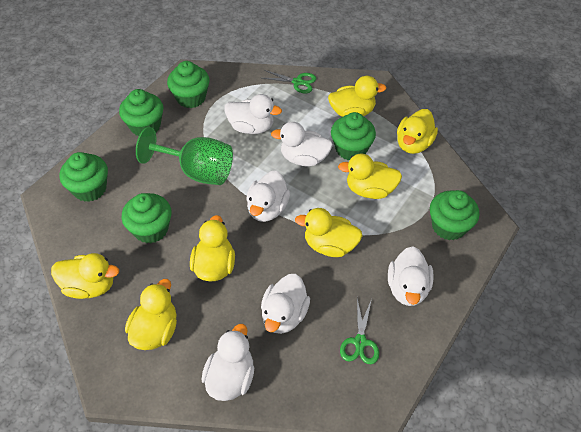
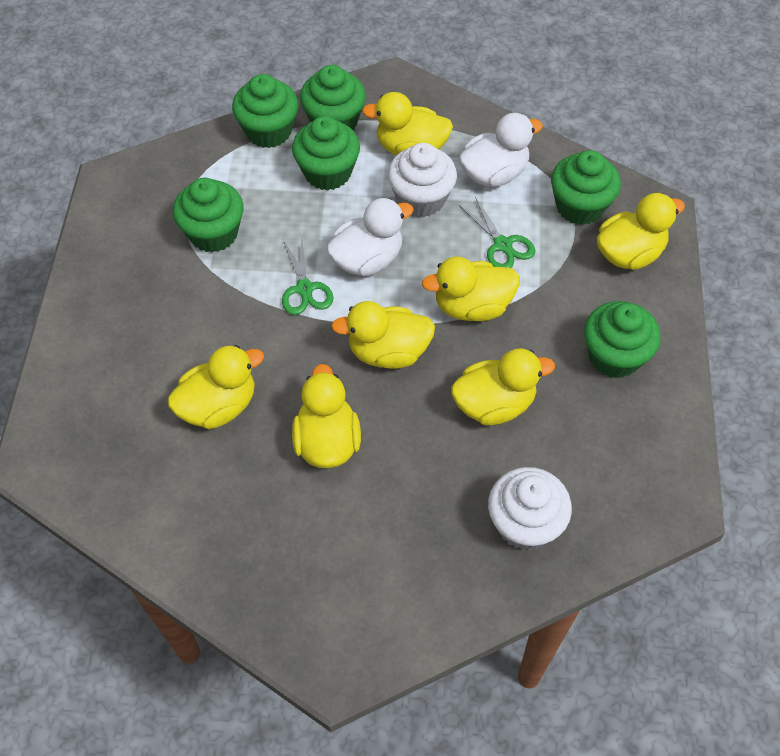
green goblet: [136,127,233,185] = 1 -> none = 0
white cupcake: none = 0 -> [388,143,457,217] [488,467,572,550] = 2
white duck: [201,324,254,401] [224,94,282,134] [246,170,290,222] [261,274,310,334] [271,122,333,167] [388,246,434,306] = 6 -> [326,198,414,276] [459,113,543,187] = 2

